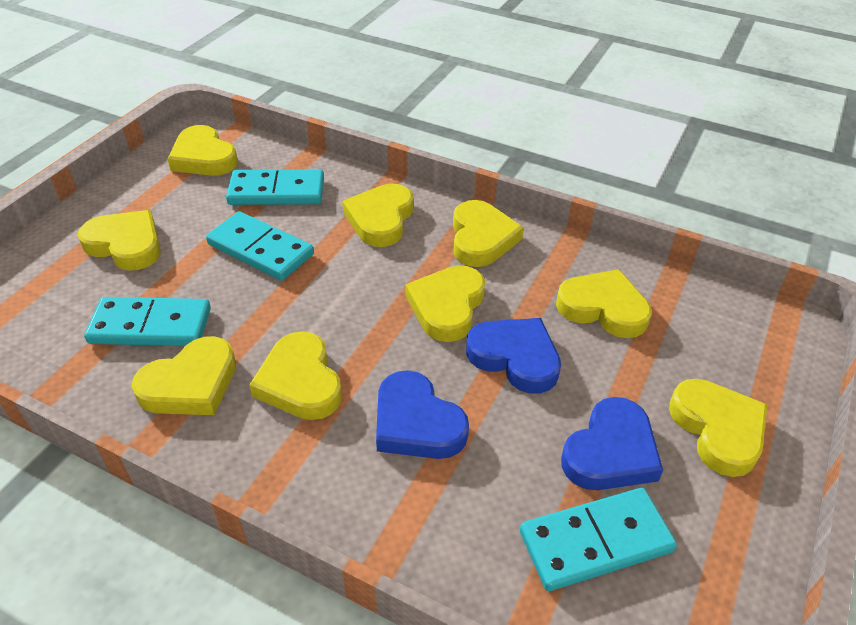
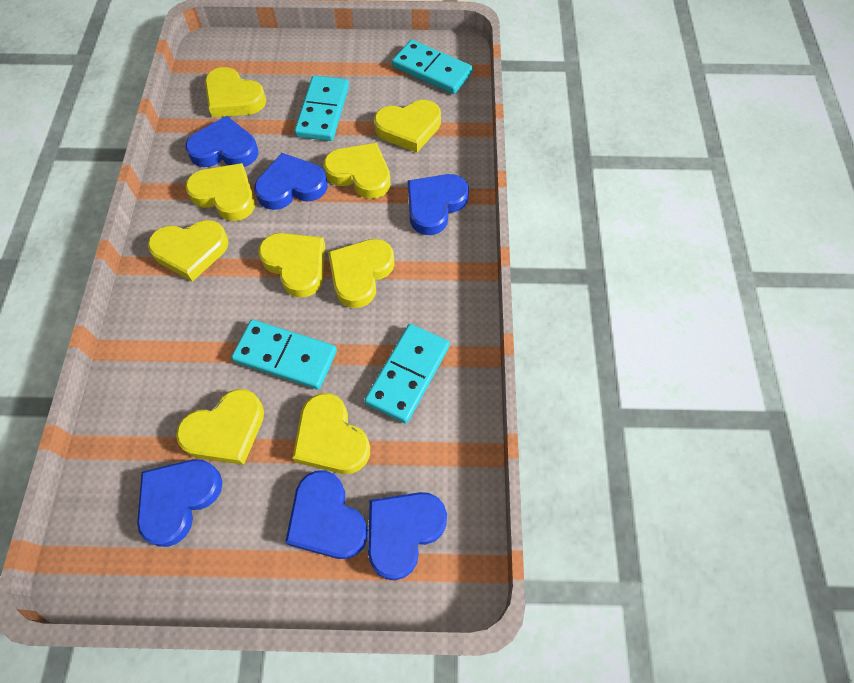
blue heart: [376,370,469,459] [466,318,561,394] [561,397,663,490] = 3 -> [137,459,222,547] [185,116,258,167] [254,153,328,210] [285,470,368,559] [368,492,447,580] [408,174,469,235] = 6

